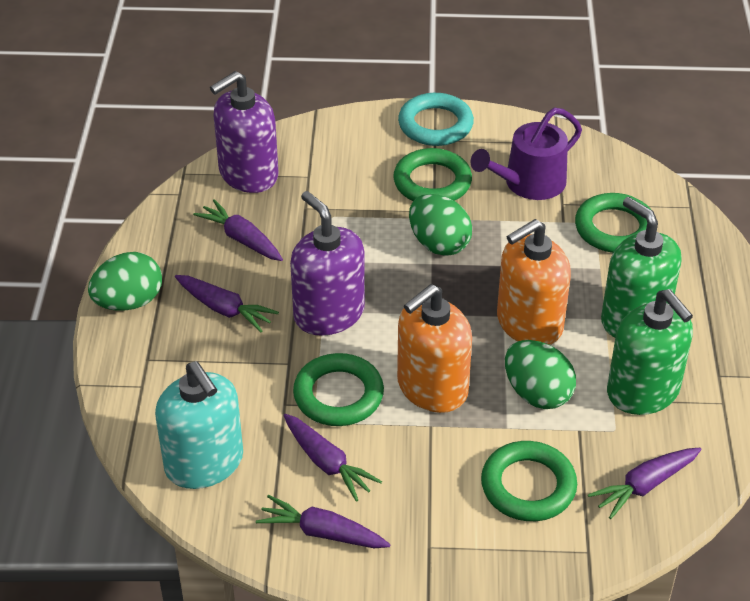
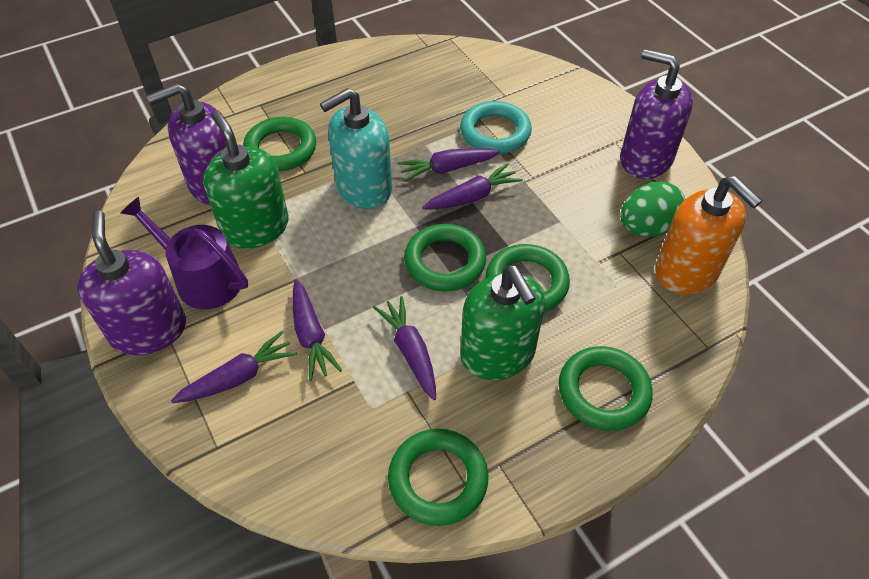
green egg: [88,252,162,311] [409,194,472,256] [505,340,576,409] = 3 -> [620,182,685,237] = 1
green ring: [293,353,384,426] [393,148,472,201] [481,441,577,521] [575,193,650,253] = 4 -> [243,117,316,171] [388,429,488,526] [404,224,486,291] [486,244,570,312] [559,346,653,431] = 5
orange soap dispenser: [397,284,472,413] [497,219,571,345] = 2 -> [655,176,762,294] = 1
purple soap dispenser: [210,71,279,193] [290,191,365,336] = 2 -> [77,210,186,355] [147,83,227,205] [620,49,693,179] = 3

